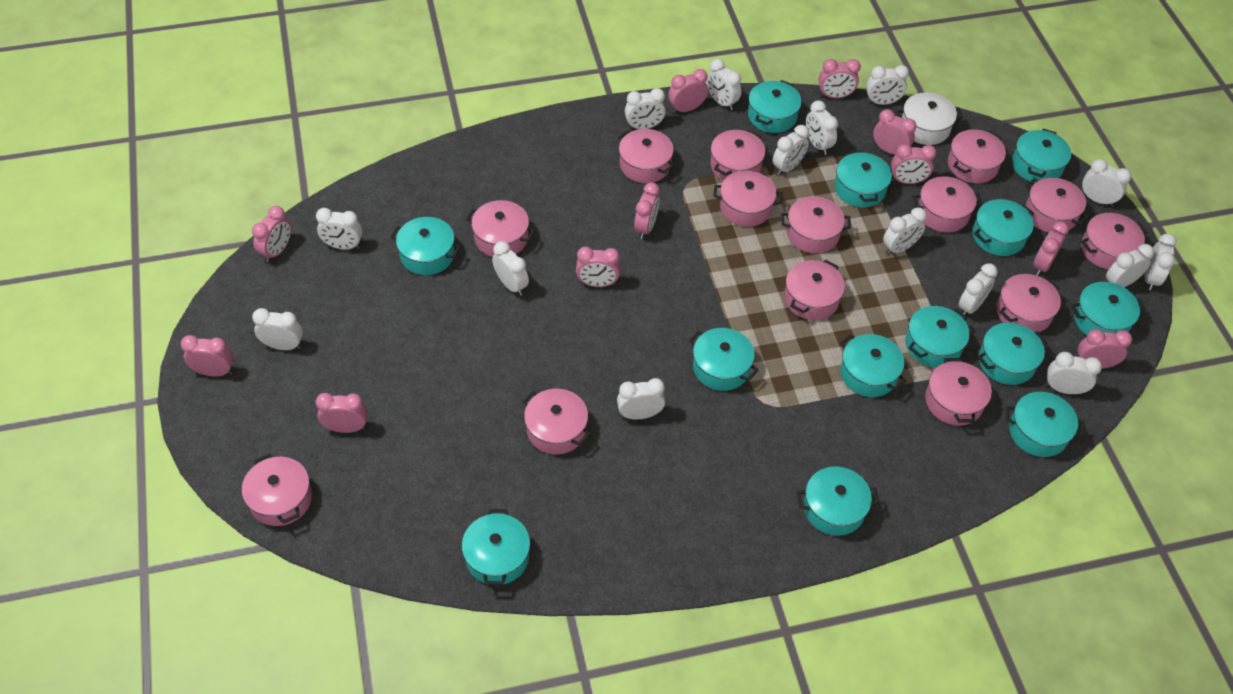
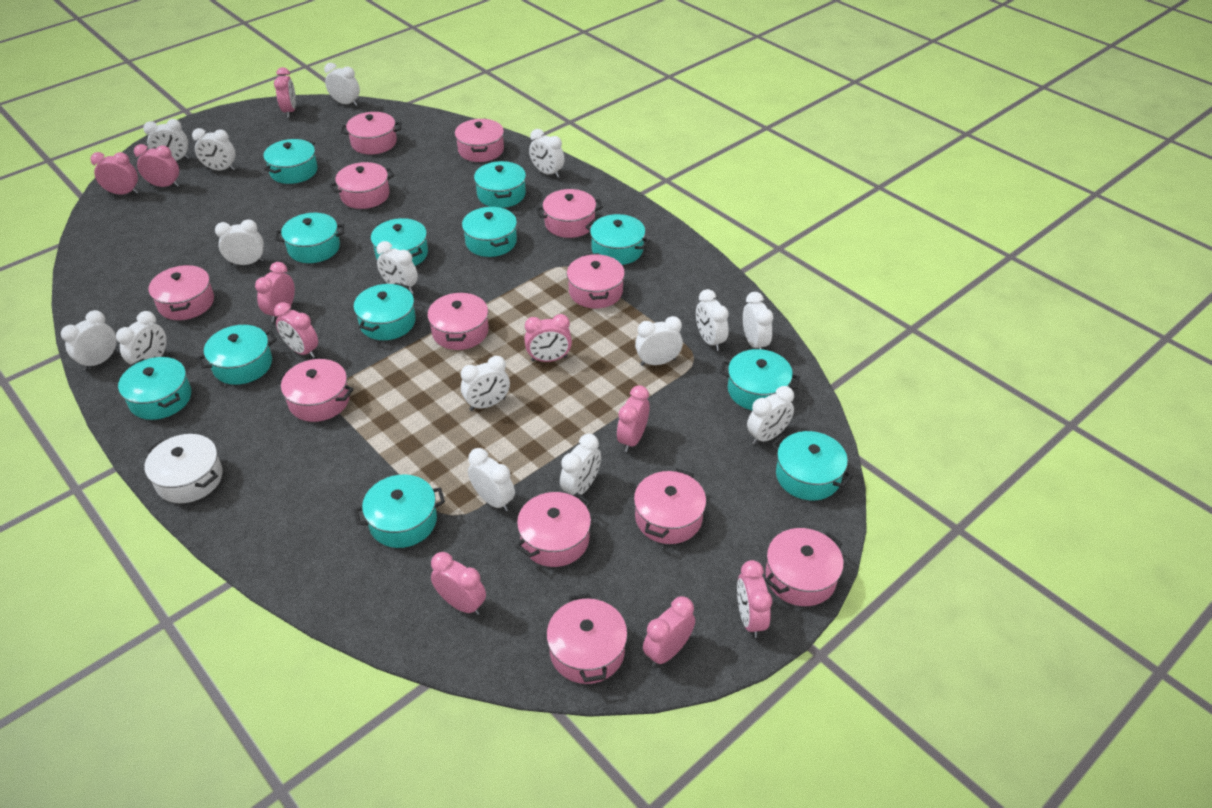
pink clock: [181,335,234,376] [252,206,291,262] [316,393,367,433] [576,247,620,287] [634,182,660,239] [668,69,708,113] [819,59,861,98] [873,109,917,155] [891,144,937,184] [1033,221,1069,276] [1078,329,1132,369] = 11 -> [90,152,138,195] [134,144,179,187] [255,262,295,322] [274,67,296,118] [274,302,318,358] [431,552,486,615] [524,314,572,362] [617,385,649,452] [643,596,695,667] [737,560,772,638] = 10
pink pot: [242,453,312,526] [466,200,535,257] [522,389,591,455] [618,129,675,183] [710,130,765,181] [713,171,783,227] [781,196,851,253] [784,260,845,320] [912,176,983,233] [925,358,992,426] [948,129,1006,183] [996,274,1061,332] [1025,178,1089,233] [1081,213,1148,270] = 14 -> [148,264,214,320] [276,359,354,422] [330,162,395,209] [341,112,401,154] [427,291,489,350] [455,119,504,162] [516,492,591,567] [536,189,603,238] [546,593,628,684] [567,253,625,308] [634,468,706,544] [765,528,844,606] = 12
turquoise pot: [390,217,461,275] [462,509,530,585] [689,328,759,391] [748,80,802,133] [797,466,879,536] [834,150,892,208] [840,334,906,397] [905,306,970,368] [973,199,1034,256] [977,323,1048,385] [1006,392,1084,457] [1012,128,1071,183] [1071,282,1146,335] = 13 -> [118,357,191,420] [197,325,277,385] [263,139,318,184] [275,213,344,263] [354,283,416,340] [354,475,445,548] [371,218,428,266] [462,207,517,257] [474,161,526,208] [586,214,650,265] [720,349,800,410] [771,431,853,500] = 12

